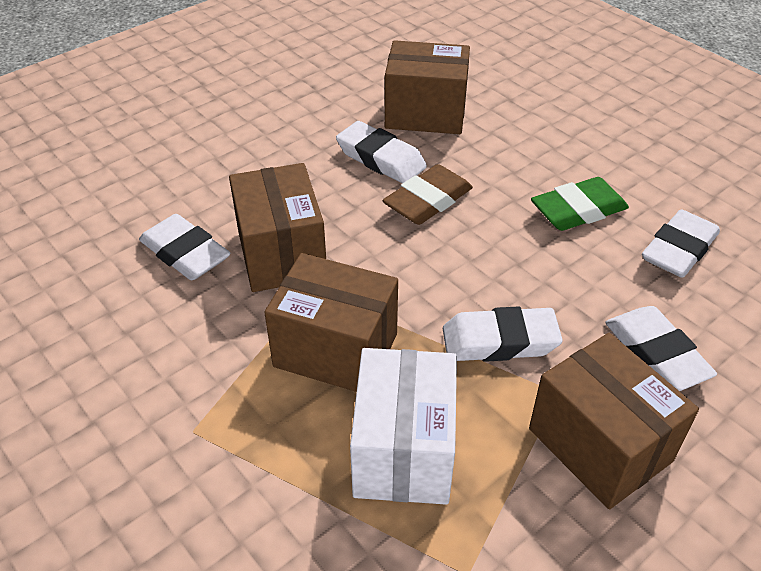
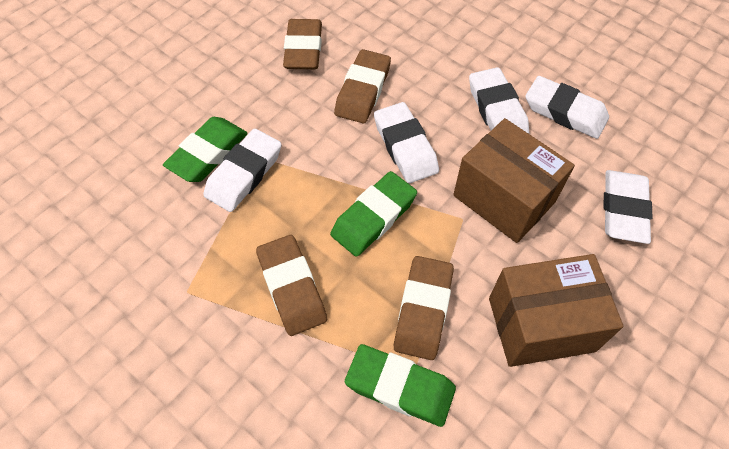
brown box: [229,163,326,292] [264,253,398,392] [385,40,470,134] [529,333,699,509] = 4 -> [453,118,575,243] [489,254,623,367] = 2
brown eraser: [383,164,473,225] = 1 -> [256,235,327,336] [283,19,322,69] [334,49,391,123] [394,256,454,360] = 4
green eraser: [531,177,629,231] = 1 -> [163,117,248,182] [330,171,417,257] [345,344,456,427] = 3
white box: [350,348,457,505] = 1 -> none = 0

